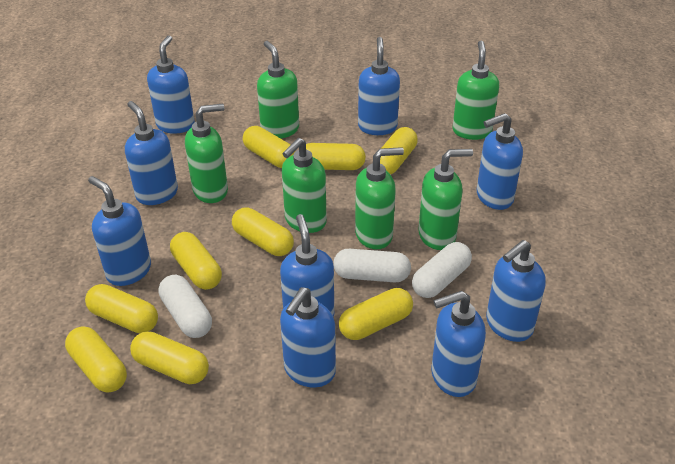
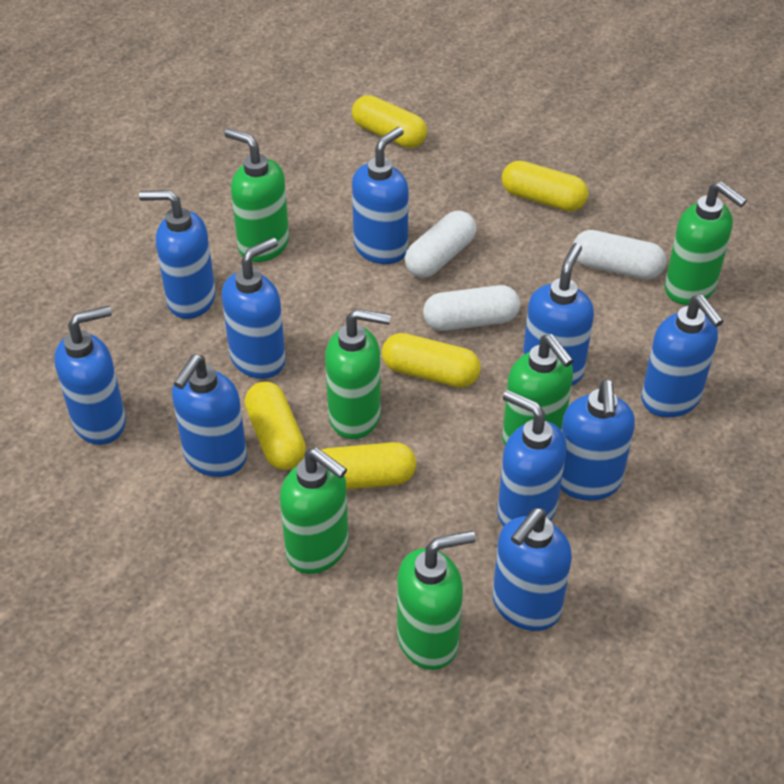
blue soap dispenser: [88,176,151,286] [125,101,178,205] [147,36,195,134] [280,214,334,317] [280,287,336,387] [358,37,400,135] [431,291,486,397] [477,113,523,210] [486,240,546,342] = 9 -> [54,306,126,445] [139,190,216,319] [172,355,247,477] [222,237,286,379] [352,127,409,264] [493,508,572,631] [497,390,567,526] [523,243,594,386] [560,380,635,501] [641,295,723,417] = 10
yellow capsule: [65,326,127,392] [85,284,158,333] [130,331,209,384] [170,232,222,290] [232,207,294,256] [243,126,296,168] [306,143,366,170] [339,288,413,340] [380,127,418,174] = 9 -> [245,382,306,470] [321,442,416,490] [352,95,427,148] [382,333,481,388] [502,160,588,211] = 5

